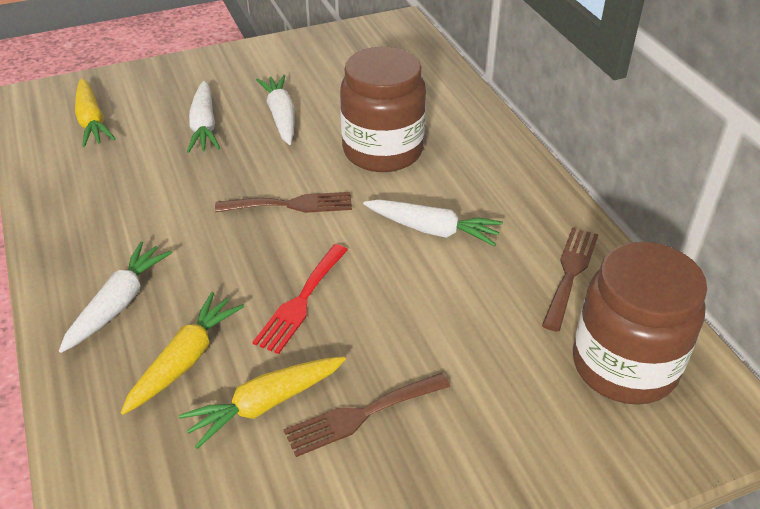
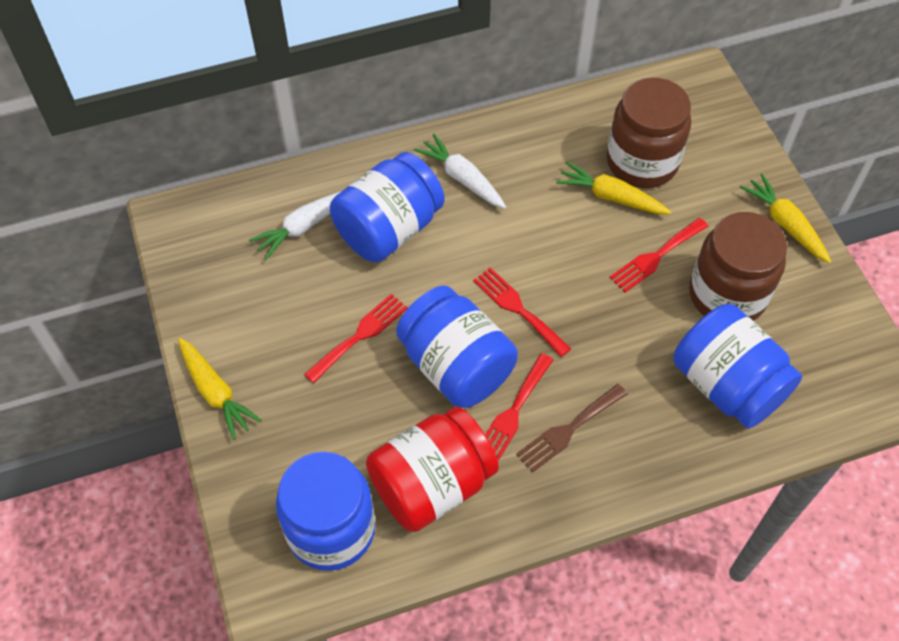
blue jar: none = 0 -> [276,452,375,571] [330,152,445,262] [396,286,518,408] [673,304,802,429] = 4
brown fork: [215,192,352,213] [284,373,451,457] [542,228,598,332] = 3 -> [516,384,627,473] = 1
red fork: [253,244,348,354] = 1 -> [304,294,408,383] [473,267,571,357] [485,353,553,461] [610,218,709,292] = 4
red jar: none = 0 -> [366,407,499,532] = 1
white carrot: [59,242,172,353] [187,81,220,153] [256,75,295,145] [363,200,503,246] = 4 -> [249,191,342,260] [414,134,506,209] = 2

